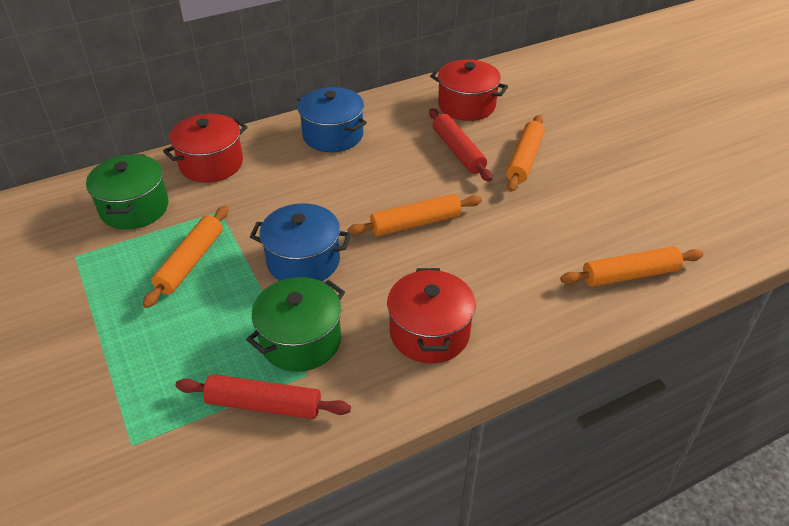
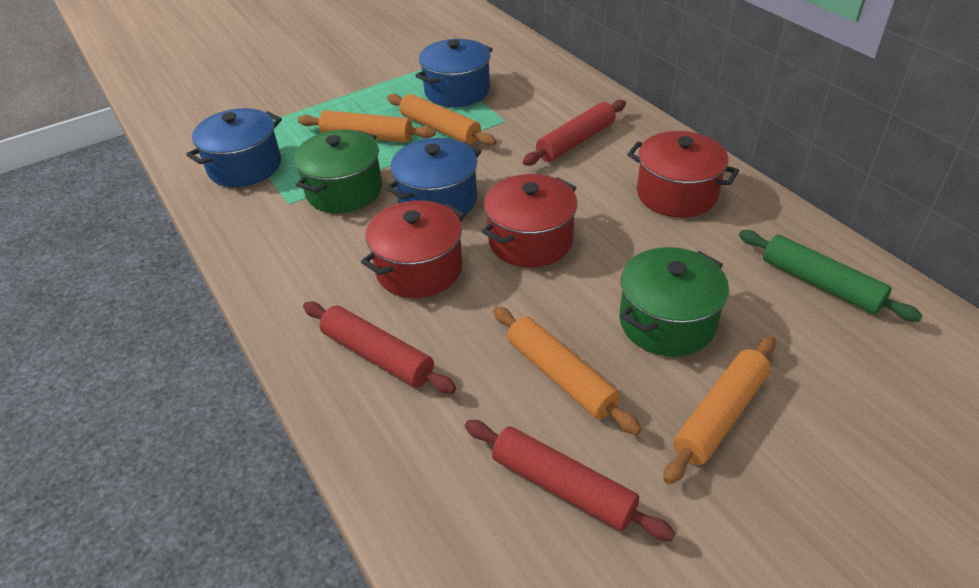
blue pot: [250,203,351,281] [297,87,367,152] = 2 -> [186,108,282,187] [385,138,481,217] [416,39,493,107] = 3
green rolling pin: none = 0 -> [739,230,923,322] = 1
red rolling pin: [176,374,351,419] [429,108,492,182] = 2 -> [303,302,456,394] [465,420,675,541] [523,100,626,166] = 3

